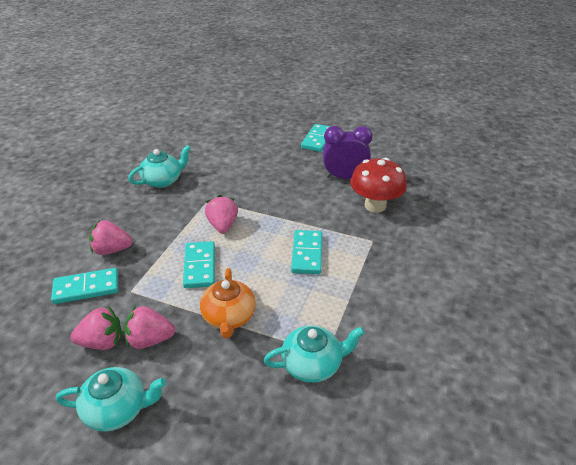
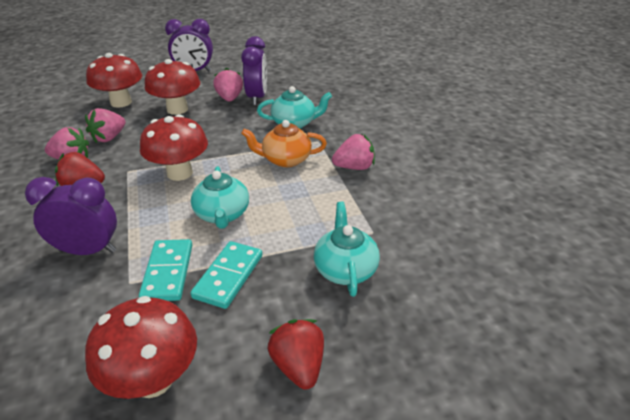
purple clock: [323,126,373,179] = 1 -> [25,177,117,255] [165,19,213,71] [241,36,267,105] = 3
red mushroom: [350,158,407,213] = 1 -> [85,296,197,399] [86,53,142,108] [140,114,208,181] [145,59,200,115] = 4
red strawberry: none = 0 -> [55,152,105,186] [267,319,324,389] = 2
turquoise domino: [51,268,118,304] [183,241,215,288] [291,230,323,274] [301,124,331,152] = 4 -> [139,239,192,301] [191,241,262,309] = 2

